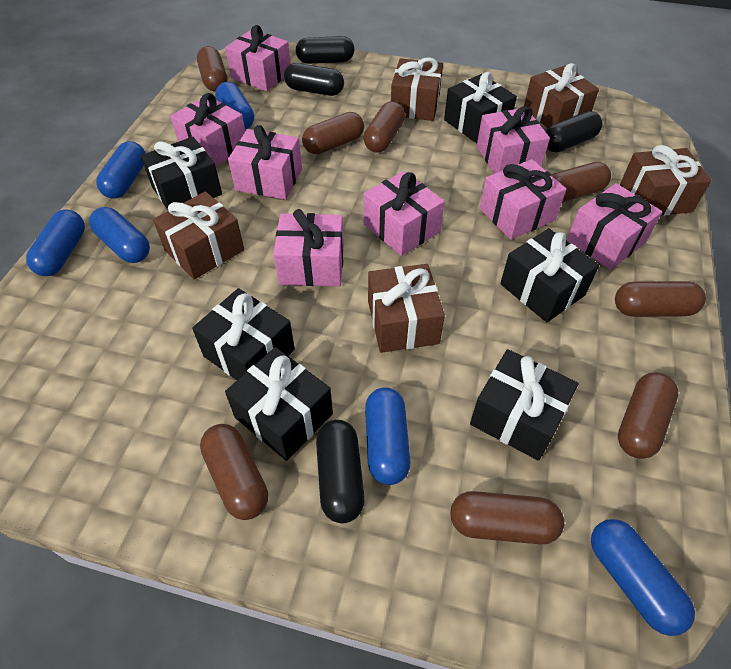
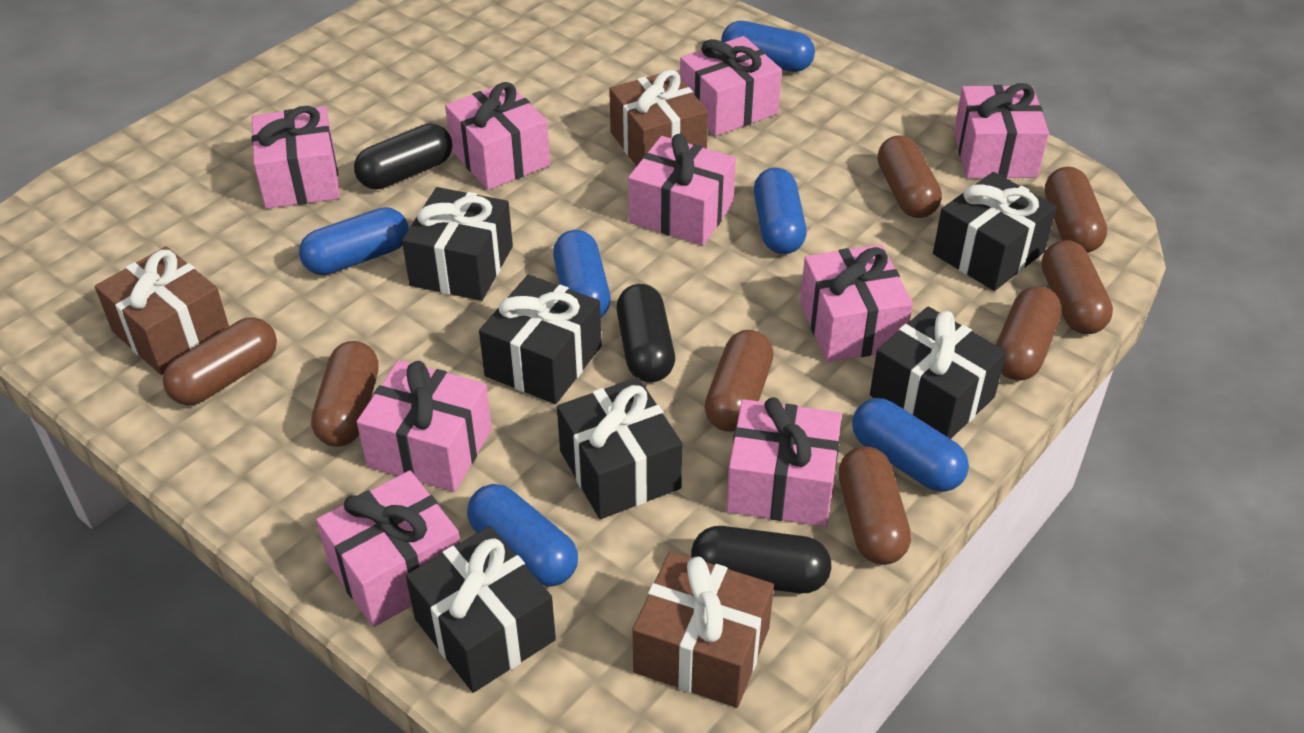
black capsule: [284,63,344,96] [296,36,354,64] [316,420,365,523] [545,111,602,152] = 4 -> [354,124,453,189] [617,284,675,382] [691,526,831,593] = 3
brown gift: [153,191,244,280] [368,264,445,353] [391,57,443,121] [524,63,599,128] [620,145,711,216] = 5 -> [95,246,229,375] [609,70,708,166] [633,551,774,708] = 3
pink gift: [170,93,245,167] [225,25,291,91] [228,125,302,200] [273,209,344,286] [363,171,445,256] [477,106,550,174] [480,159,566,240] [567,183,663,270] = 8 -> [252,106,340,209] [316,470,460,627] [357,360,492,492] [445,82,550,190] [628,134,736,246] [680,36,782,136] [726,397,842,527] [800,244,913,362] [954,83,1049,178] = 9

